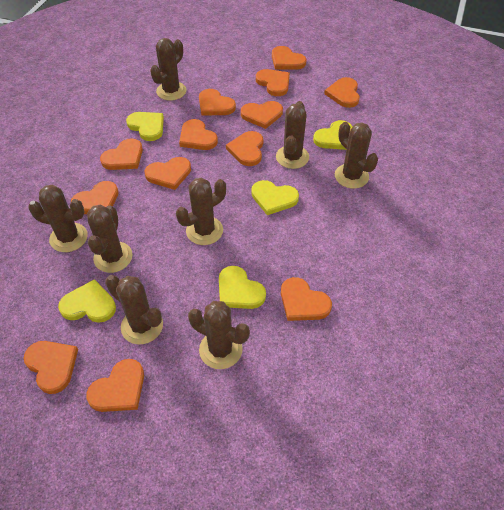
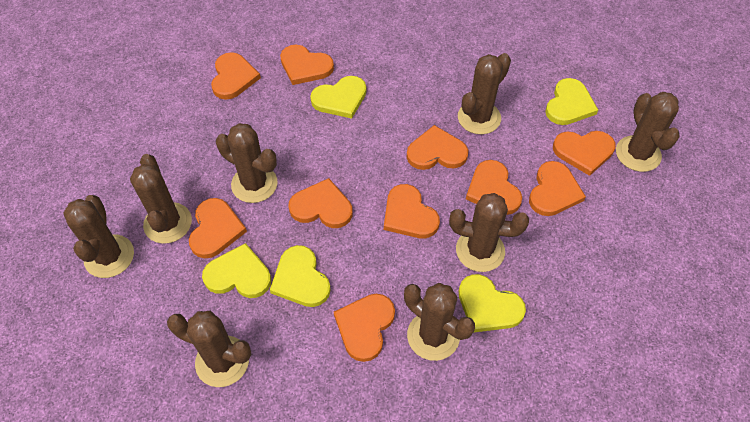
orange heart: [23,341,78,394] [71,181,119,214] [86,359,144,412] [100,138,143,170] [145,157,191,190] [179,119,218,150] [199,89,236,115] [226,131,263,166] [241,101,283,129] [256,69,290,96] [272,46,307,70] [281,277,332,321] [324,77,360,108] = 13 -> [189,198,247,258] [211,52,261,100] [280,45,334,85] [288,178,353,228] [334,294,395,362] [384,184,440,238] [407,125,468,170] [466,160,522,215] [529,161,586,216] [553,131,616,176] = 10

